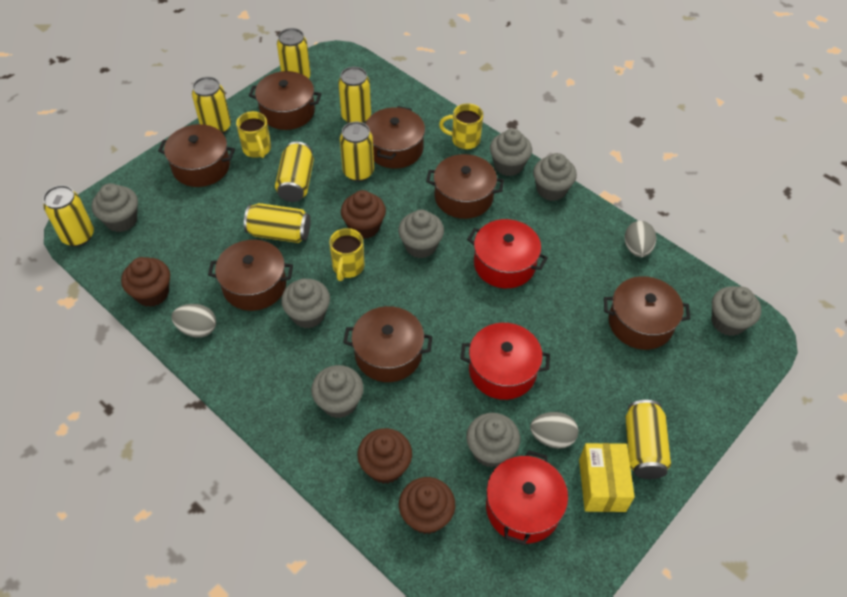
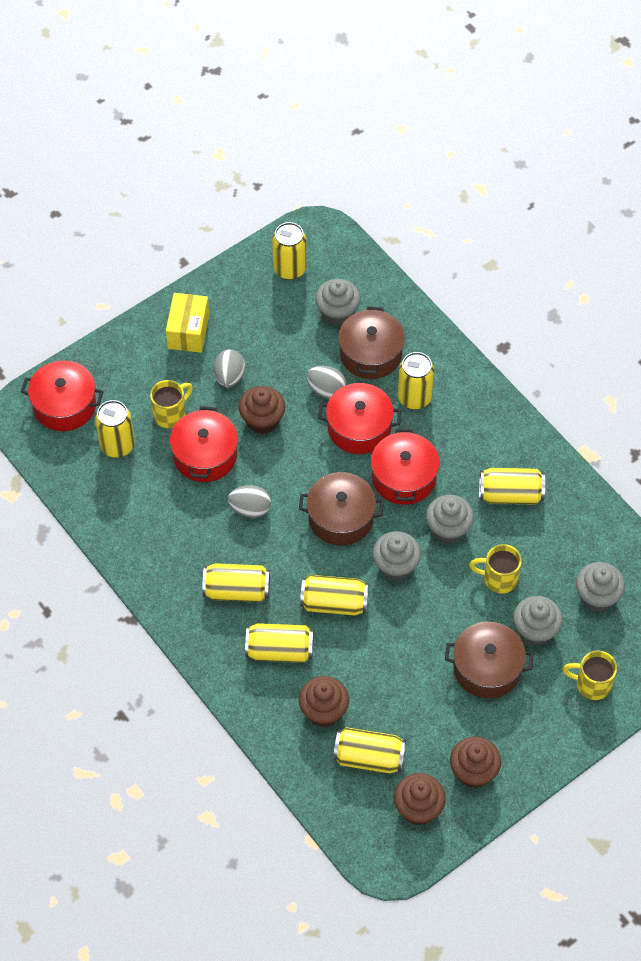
brown pot: [158,124,235,187] [208,240,293,311] [249,71,321,130] [343,306,433,382] [366,106,425,169] [426,154,504,219] [604,276,690,350] = 7 -> [299,472,384,546] [338,306,405,379] [445,622,534,698] = 3
grey cupcake: [92,183,138,232] [281,279,330,328] [311,365,364,418] [398,209,444,258] [466,413,520,467] [490,129,532,176] [533,153,577,201] [711,286,761,336] = 8 -> [315,279,361,326] [372,531,421,581] [426,495,474,544] [513,596,563,646] [576,562,625,612] = 5
red pot: [460,323,550,400] [467,219,548,288] [486,450,568,545] = 3 -> [21,360,104,431] [170,406,238,482] [318,383,401,454] [371,429,440,505] = 4

